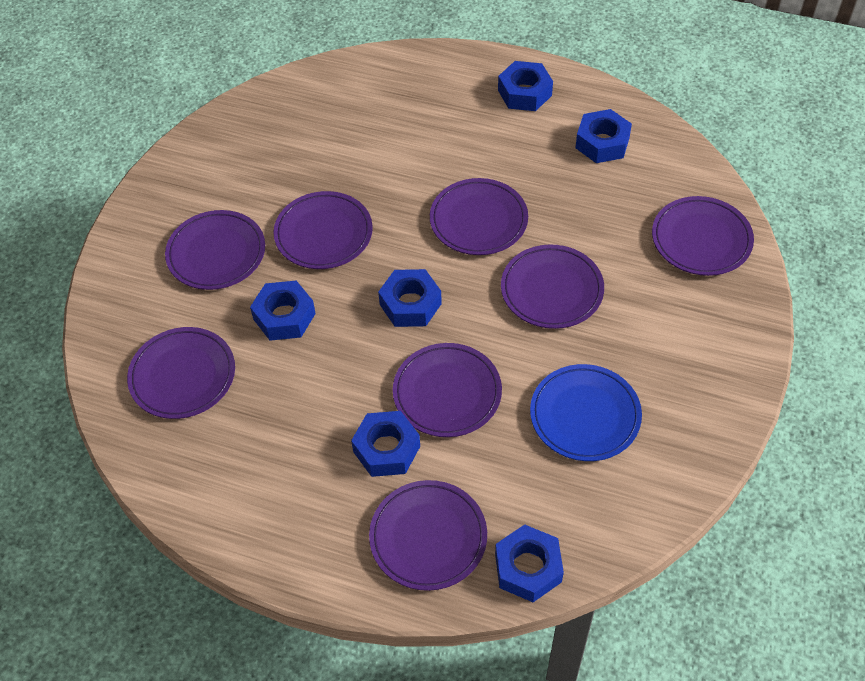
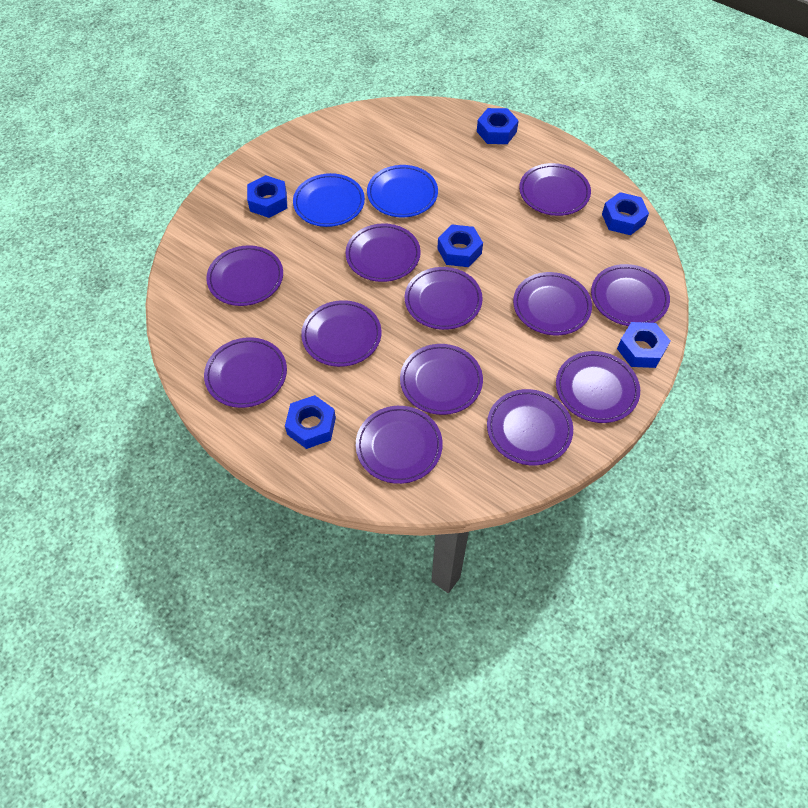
blue plate: [530,364,642,461] = 1 -> [293,173,365,227] [367,165,438,217] = 2
purple plate: [127,327,235,419] [165,210,265,290] [273,191,373,269] [369,480,487,591] [393,343,502,437] [430,178,528,255] [501,244,604,329] [652,196,754,276] = 8 -> [204,337,287,408] [206,245,283,306] [301,300,381,367] [345,223,421,282] [356,406,443,484] [400,344,483,415] [405,267,483,330] [487,389,573,465] [513,272,592,335] [519,163,591,216] [556,351,640,423] [591,264,670,326] = 12

